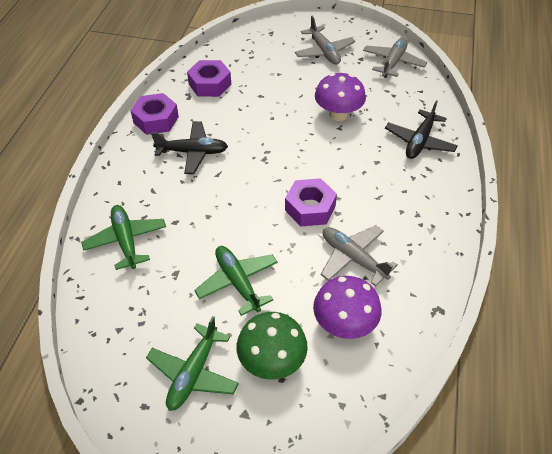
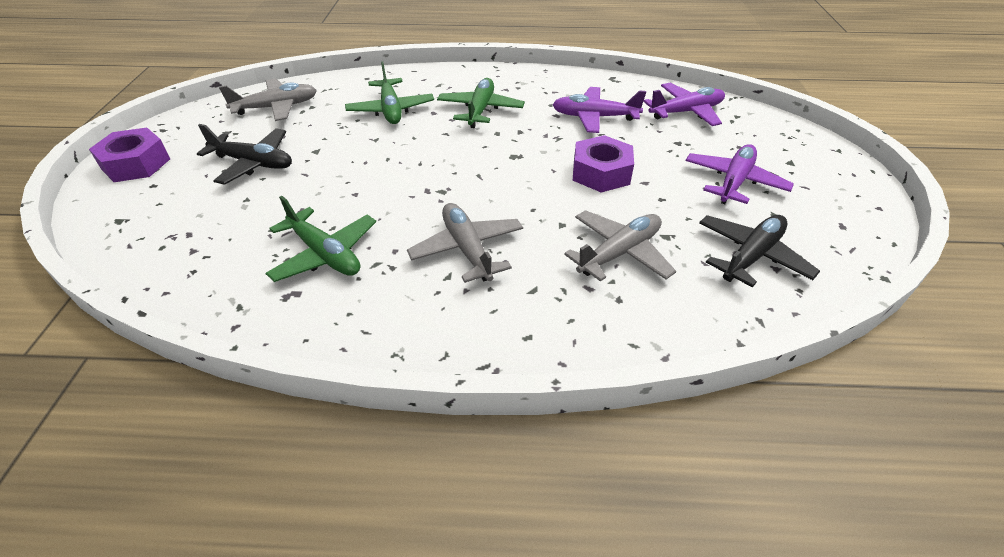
green mushroom: [237,312,308,380] = 1 -> none = 0
purple mushroom: [313,276,382,339] [315,73,366,121] = 2 -> none = 0
purple nut: [130,93,179,135] [187,60,231,97] [285,178,337,227] = 3 -> [89,127,170,182] [573,135,634,192] = 2
purple plane: none = 0 -> [552,87,646,133] [643,83,725,126] [685,144,794,204] = 3

